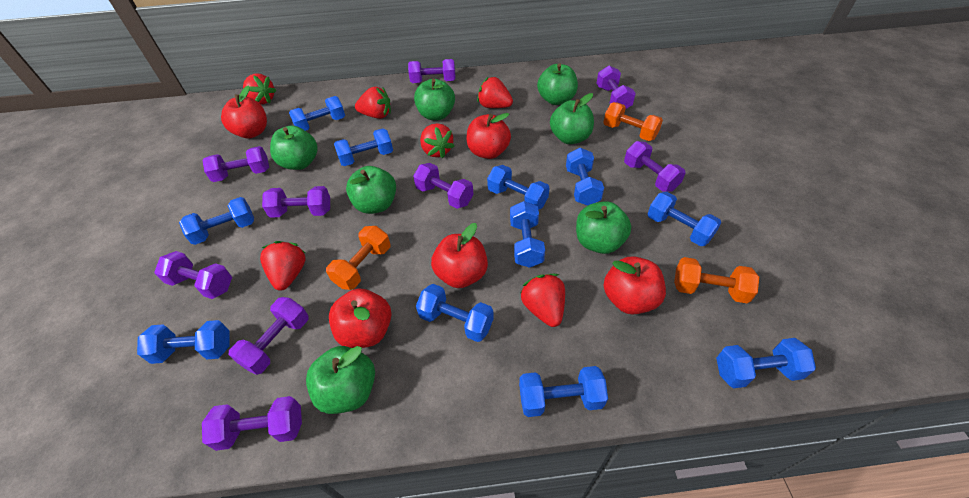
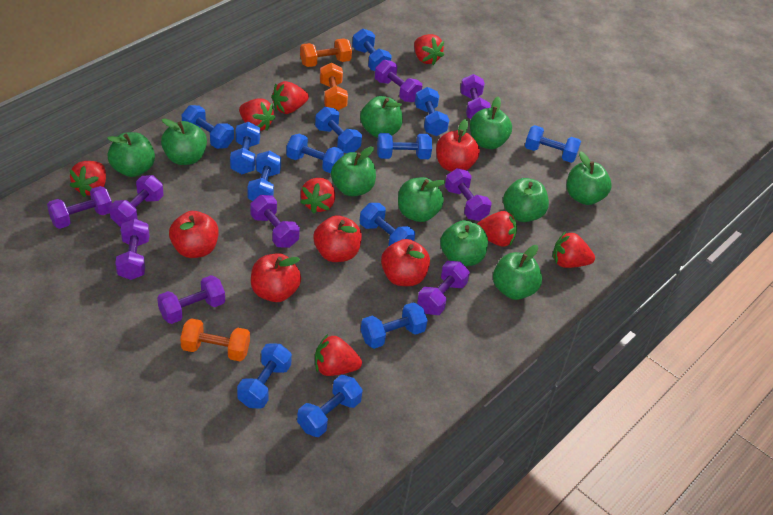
blue dumbbell: [137,320,229,364] [179,197,254,245] [289,96,345,131] [334,128,393,166] [416,284,494,342] [487,165,550,210] [510,201,545,268] [519,366,608,417] [566,148,604,206] [648,192,721,246] [716,338,816,388] = 11 -> [181,105,234,149] [230,122,260,174] [237,344,292,409] [247,151,281,201] [286,134,344,173] [297,375,363,437] [315,107,362,153] [352,29,392,71] [360,203,415,246] [361,302,428,349] [377,133,432,159] [415,87,449,136] [525,125,581,163] = 13
green apple: [270,125,318,170] [306,346,375,414] [346,166,396,214] [414,79,455,120] [537,63,578,105] [550,93,594,144] [576,201,631,254] = 7 -> [107,132,155,177] [161,118,207,165] [331,146,376,196] [360,96,403,138] [398,177,445,222] [440,220,488,266] [470,96,512,149] [493,245,542,300] [503,178,549,222] [567,151,611,205] = 10
red strawberry: [243,74,277,104] [260,241,306,291] [355,87,391,119] [420,123,454,158] [477,77,513,108] [520,274,565,327] = 6 -> [70,161,106,197] [239,99,276,131] [271,81,309,114] [300,178,335,214] [315,334,362,376] [414,34,444,65] [477,211,517,247] [552,231,595,268] = 8

